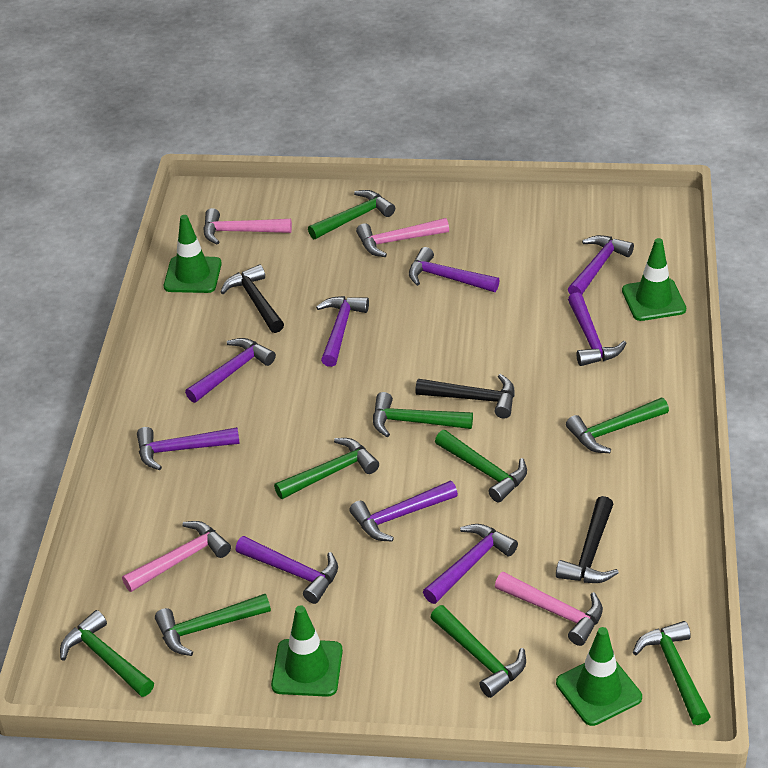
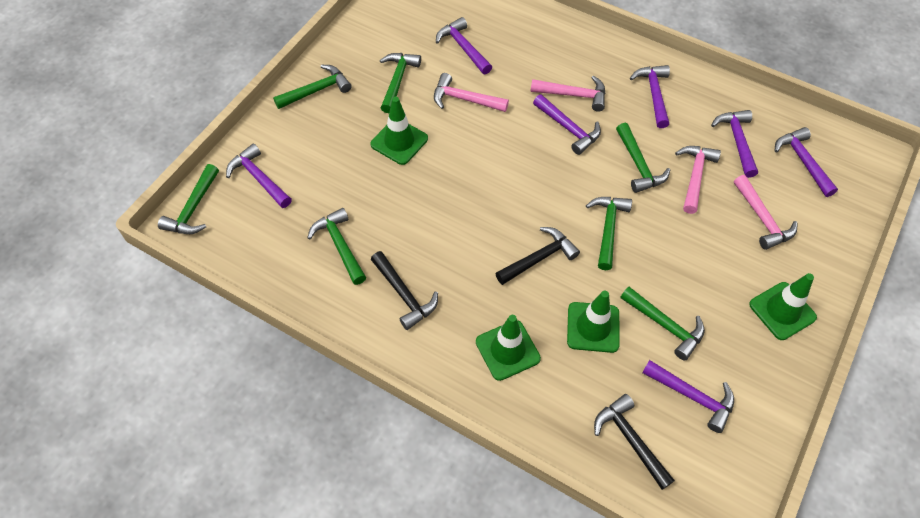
green hammer: [60,610,154,697] [155,594,271,656] [274,438,379,499] [308,190,395,239] [373,392,473,437] [430,605,526,698] [435,430,527,502] [566,398,669,453] [633,621,711,725] = 9 -> [158,164,219,234] [273,65,352,109] [307,208,366,285] [380,53,421,113] [586,197,632,270] [616,123,670,193] [620,287,705,360] = 7
purple hammer: [137,427,240,470] [185,338,276,403] [236,536,338,604] [316,296,369,367] [349,481,458,542] [409,247,500,292] [423,524,518,604] [568,235,634,295] [568,292,626,366] = 9 -> [226,143,292,208] [436,17,492,75] [533,94,601,155] [630,65,670,128] [642,360,734,433] [711,110,758,178] [775,127,838,197] = 7

